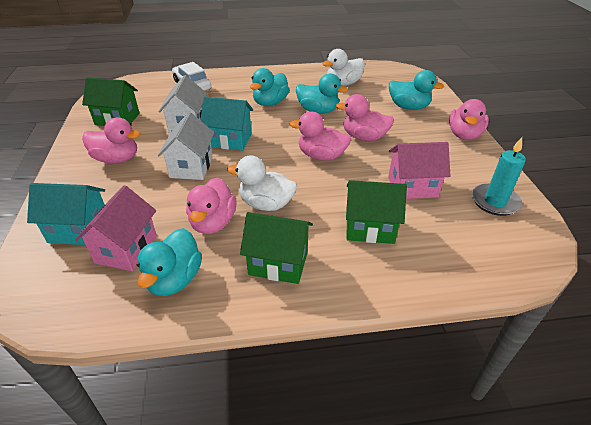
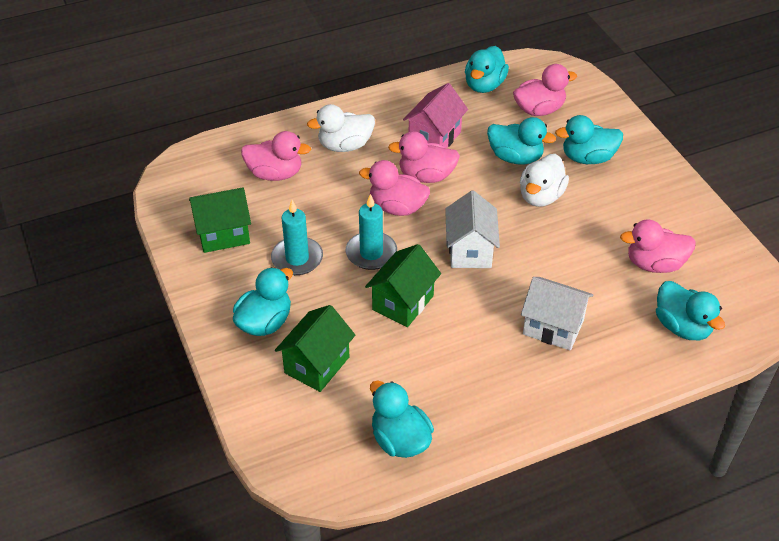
pink house: [75,185,157,271] [388,142,450,199] = 2 -> [403,83,468,148] = 1
turquoise candle: [472,137,526,216] = 1 -> [271,200,323,275] [346,194,397,270] = 2
turquoise duck: [136,228,202,296] [250,68,289,106] [296,73,348,114] [389,70,444,110] = 4 -> [233,267,293,336] [370,380,434,458] [465,46,509,93] [487,117,556,165] [555,115,623,164] [656,281,725,340] = 6
turquoise house: [27,183,105,245] [200,97,253,151] = 2 -> none = 0
white car: [172,62,211,91] = 1 -> none = 0

